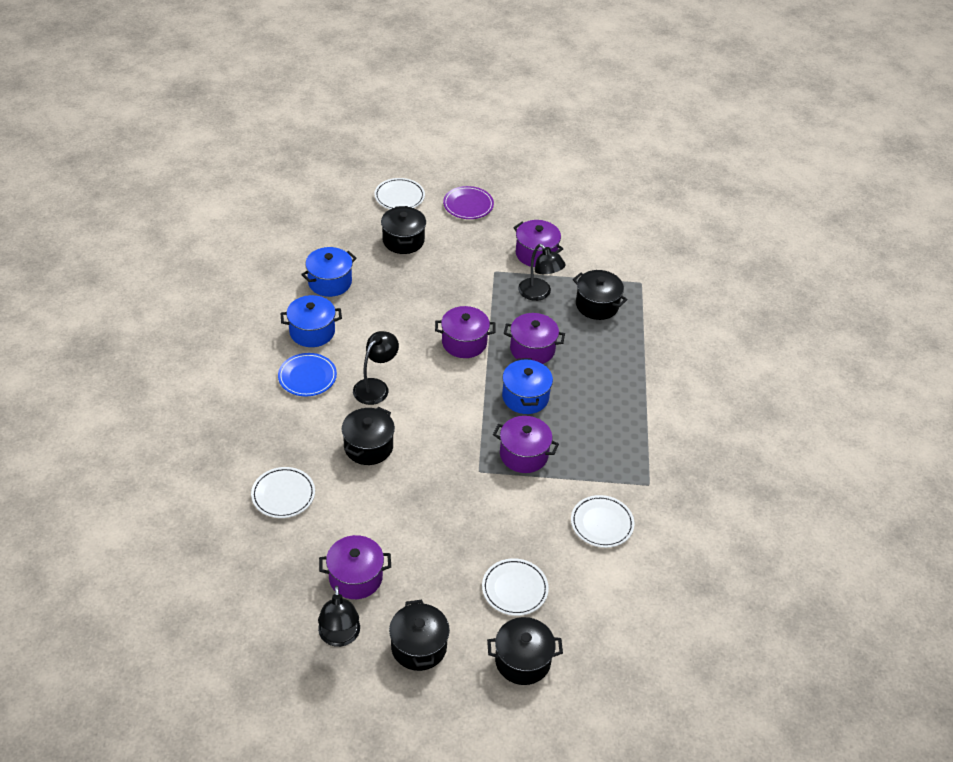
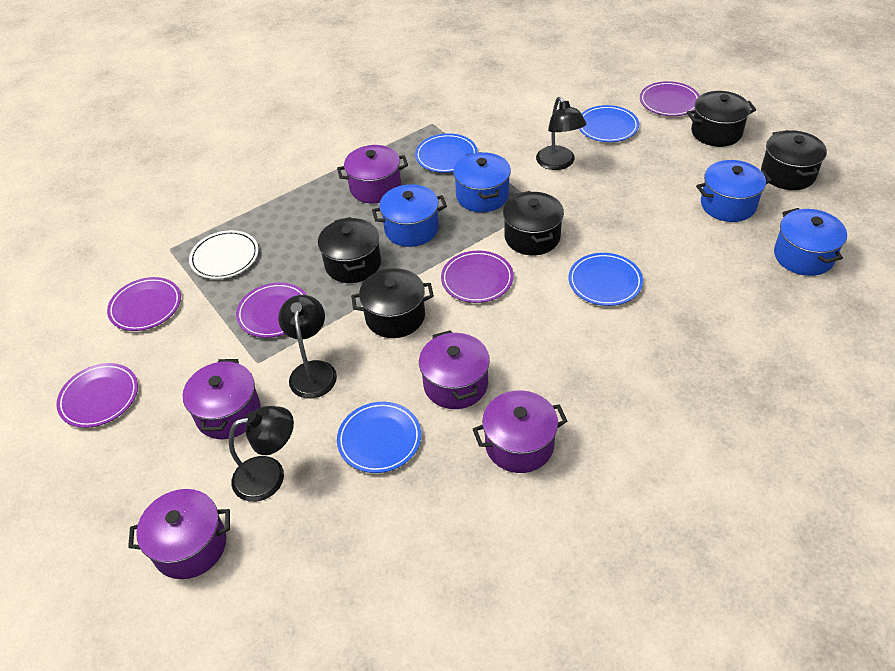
blue plate: [278,353,337,396] = 1 -> [337,402,421,473] [415,133,477,173] [569,253,643,306] [579,105,639,142] = 4
blue pot: [281,295,342,347] [301,247,357,297] [502,358,553,414] = 3 -> [372,184,447,247] [453,152,511,212] [696,160,772,222] [774,208,847,276] = 4
purple plate: [443,186,494,219] = 1 -> [56,363,138,428] [107,277,181,331] [236,282,307,338] [441,251,514,303] [640,81,700,116] = 5
white plate: [251,467,315,518] [374,178,425,209] [482,558,549,616] [571,495,634,548] = 4 -> [189,230,259,279] = 1

